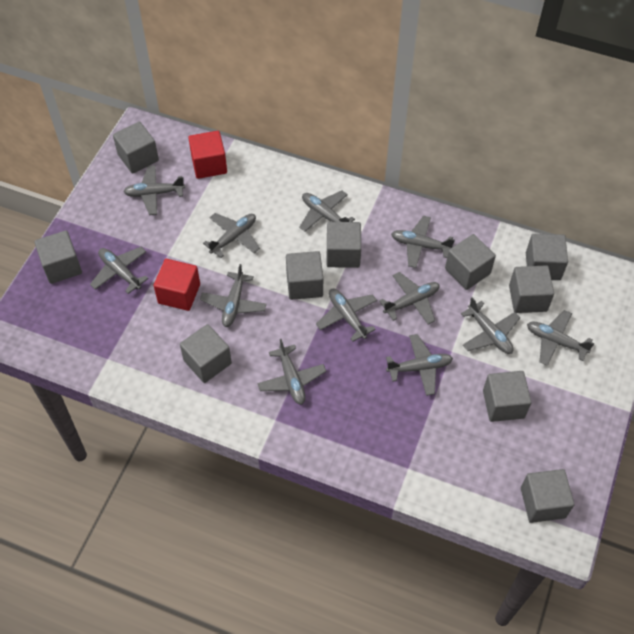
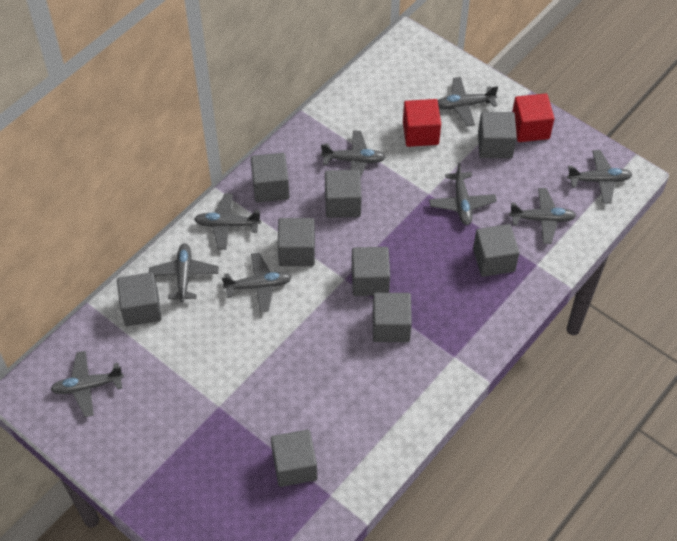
grey cube: [34,230,82,284] [113,122,159,174] [180,324,232,383] [286,251,323,300] [327,222,361,268] [445,234,496,290] [483,371,531,422] [509,265,554,313] [521,469,574,523] [526,234,568,280] = 10 -> [117,272,162,326] [251,153,289,203] [271,429,317,487] [278,218,315,266] [325,169,362,218] [352,247,390,296] [373,293,412,342] [473,224,520,277] [478,112,517,158] = 9
grey plane: [90,247,149,294] [123,165,185,215] [200,264,267,327] [203,213,260,258] [257,339,326,405] [299,190,355,232] [316,288,377,342] [379,272,439,324] [386,334,453,396] [391,216,455,268] [461,298,520,354] [527,310,594,366] = 12 -> [50,351,124,417] [149,243,219,302] [194,193,261,250] [222,252,292,313] [321,130,386,178] [429,162,497,225] [438,77,498,127] [509,188,576,244] [567,150,632,204] = 9

